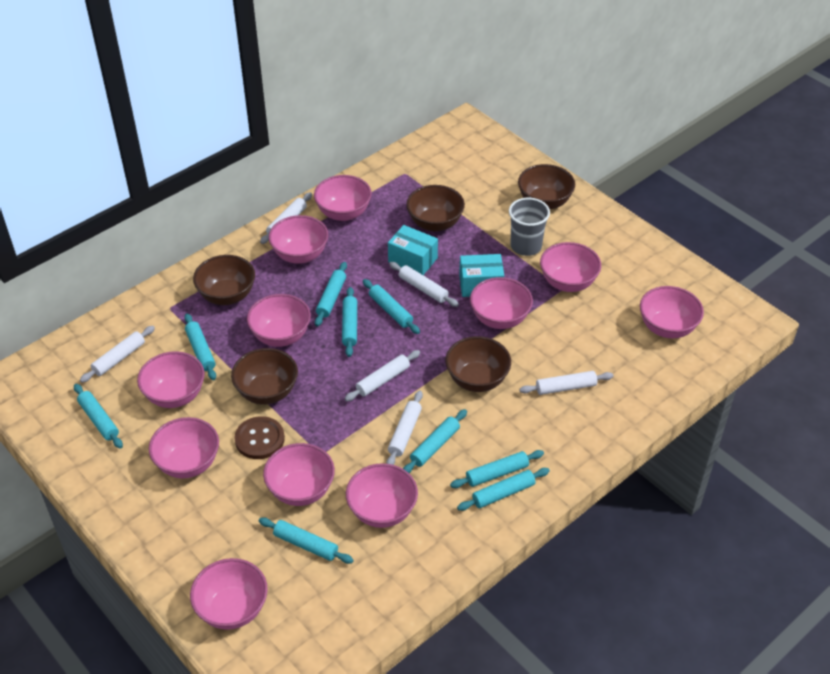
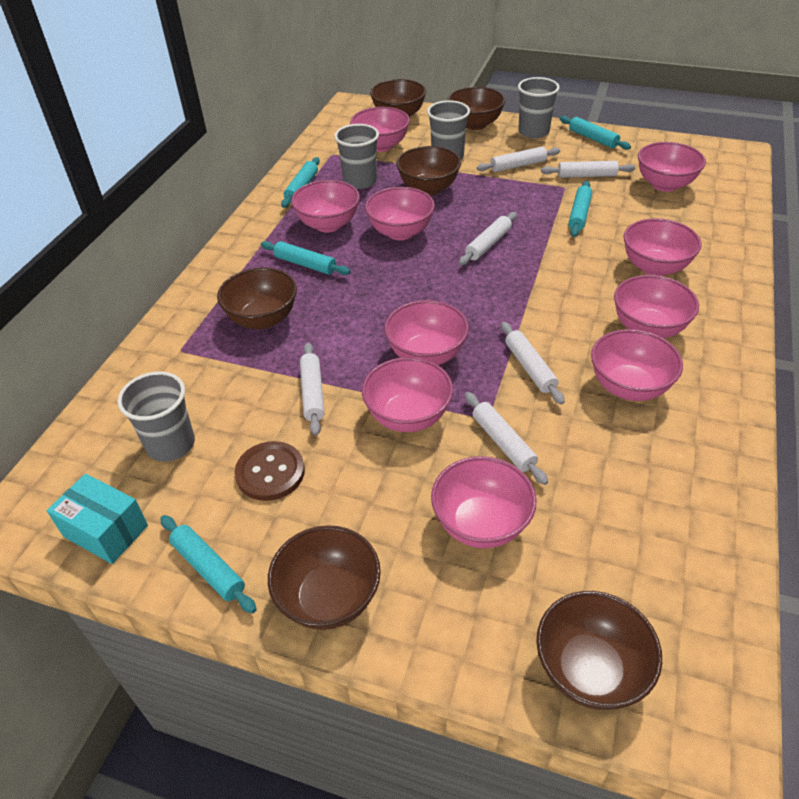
brown bowl: [193,255,255,305] [231,348,298,405] [406,185,465,231] [445,336,511,392] [518,164,575,209] = 5 -> [217,267,297,329] [268,525,381,630] [370,79,426,117] [396,146,461,195] [448,87,505,130] [536,591,662,710] = 6
grey cup: [509,198,550,256] = 1 -> [117,372,195,462] [334,124,379,189] [427,100,470,159] [518,77,560,138] = 4
pink bowl: [137,351,205,408] [149,417,219,479] [190,558,268,630] [247,294,311,347] [263,443,335,506] [269,215,328,264] [314,175,372,221] [346,463,418,528] [470,277,533,329] [540,242,601,292] [640,286,704,338] = 11 -> [291,180,360,232] [350,107,410,152] [362,357,453,432] [365,187,435,240] [384,300,469,365] [431,456,537,548] [591,329,683,401] [614,275,699,338] [624,218,702,276] [638,142,706,192] = 10
turquoise box: [388,225,438,275] [459,254,504,297] = 2 -> [47,474,148,564] = 1
turquoise rolling pin: [74,384,123,449] [184,313,216,380] [259,517,354,564] [315,262,347,326] [342,287,357,357] [363,279,420,334] [403,409,467,473] [450,450,544,488] [457,468,550,511] = 9 -> [160,515,257,614] [261,241,351,275] [281,157,320,208] [560,116,631,150] [568,181,592,237] = 5

